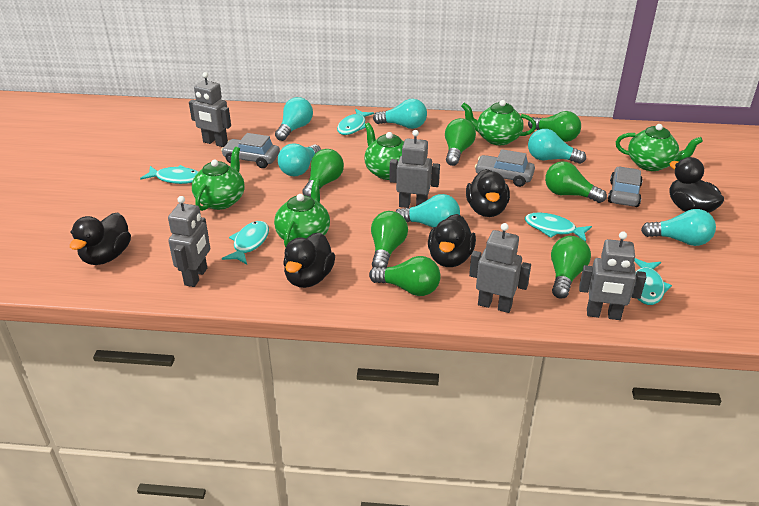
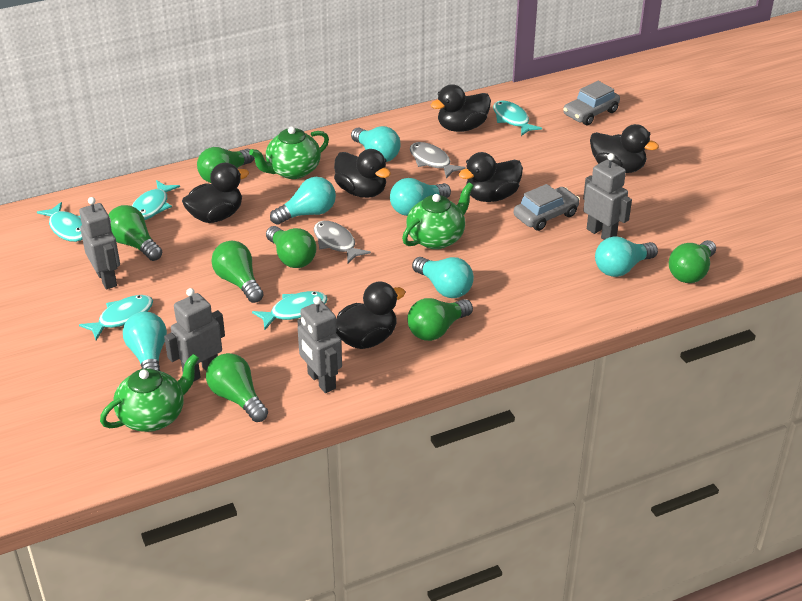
black duck: [70,212,131,265] [283,232,335,288] [428,214,476,267] [466,169,510,217] [669,157,724,213] = 5 -> [182,162,249,223] [334,149,391,198] [336,281,405,349] [430,84,491,132] [459,152,523,202] [590,124,659,173] = 6
green teapot: [192,147,245,211] [274,178,330,247] [364,123,404,180] [461,100,536,145] [616,124,703,171] = 5 -> [100,354,199,432] [249,126,329,179] [402,183,474,249] = 3
grey car: [221,133,280,168] [475,149,535,187] [608,167,643,207] = 3 -> [514,184,580,231] [563,81,620,126] = 2
grey fish: none = 0 -> [314,221,371,263] [410,142,466,178] = 2
grey robot: [168,196,210,287] [189,72,231,147] [389,130,440,208] [469,223,531,313] [579,231,646,320] = 5 -> [79,197,120,289] [164,288,225,382] [297,296,342,393] [583,153,632,240] = 4

